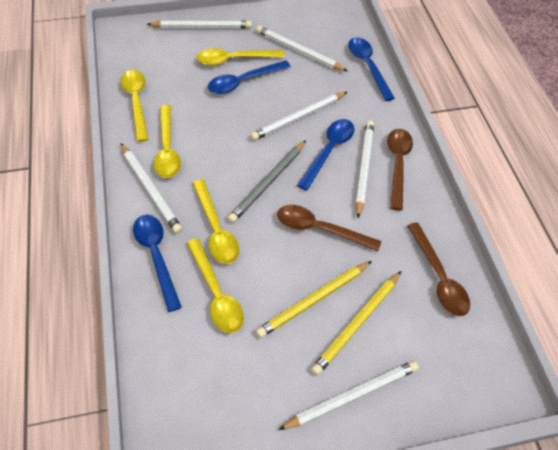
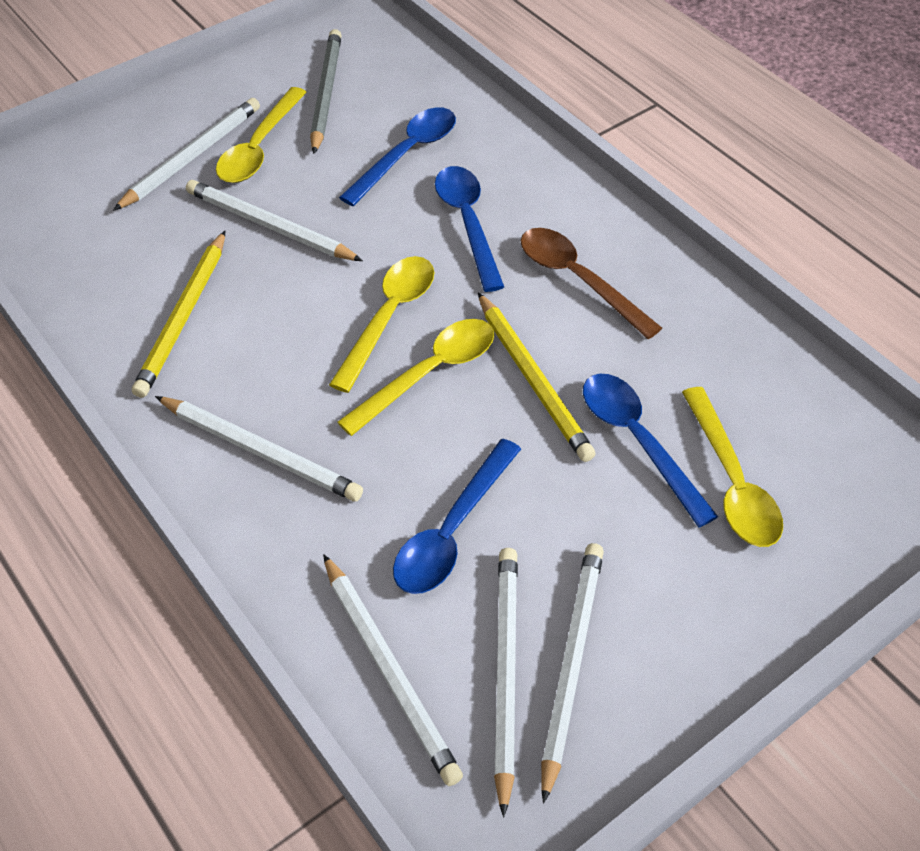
brown spoon: [277,205,381,251] [387,129,413,210] [407,222,470,316] = 3 -> [521,228,662,339] = 1
yellow spoon: [121,70,149,142] [154,105,181,178] [187,238,244,333] [192,179,239,264] [197,48,284,66] = 5 -> [216,87,307,183] [329,256,434,393] [337,319,494,436] [682,387,783,547] = 4

